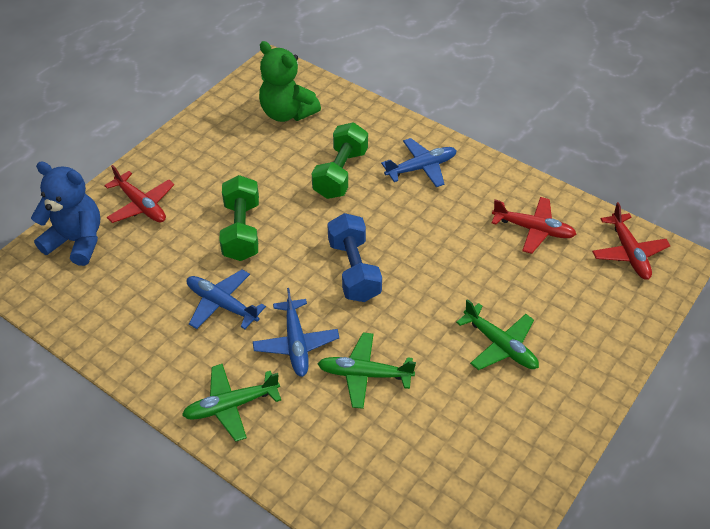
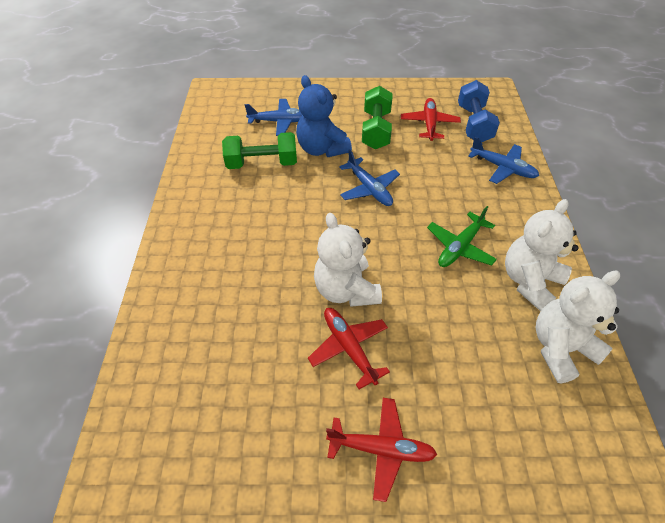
green plane: [182,364,281,442] [318,333,416,409] [456,299,539,370] = 3 -> [427,206,497,267] = 1
green teddy bear: [259,41,321,122] = 1 -> none = 0
white teddy bear: none = 0 -> [314,213,382,307] [505,199,579,311] [536,271,620,383] = 3

